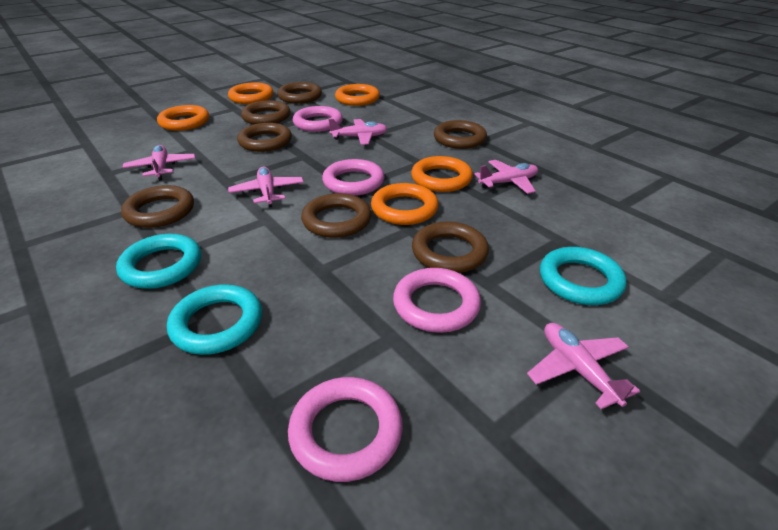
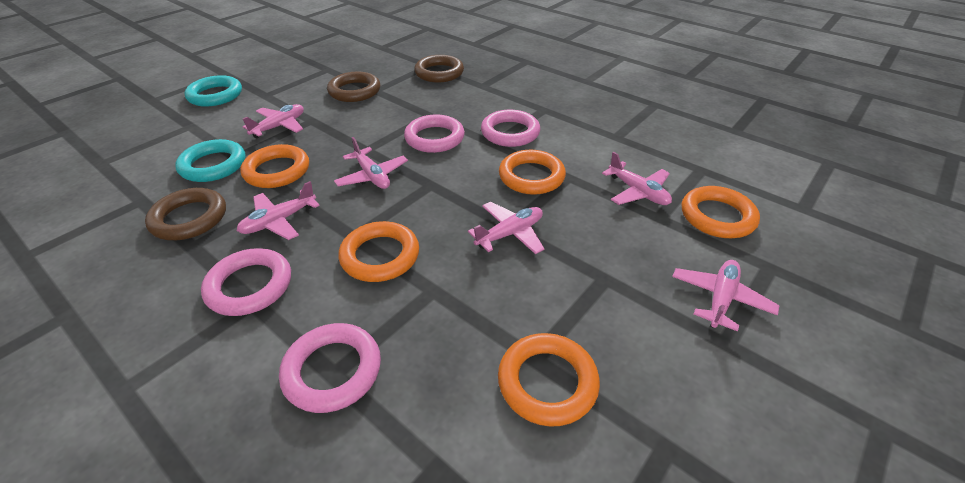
brown ring: [121,185,194,228] [237,123,292,152] [241,100,291,125] [277,82,322,104] [301,193,371,238] [412,221,489,273] [434,120,487,149] = 7 -> [145,188,226,240] [327,72,380,102] [414,55,464,83] = 3
pink plane: [122,145,195,181] [228,167,304,207] [329,119,388,145] [474,160,538,194] [527,323,640,409] = 5 -> [237,181,320,240] [242,104,304,138] [334,137,408,189] [468,202,544,254] [602,152,672,205] [672,260,780,332] = 6
turquoise ring: [116,234,201,289] [167,284,262,355] [540,247,626,305] = 3 -> [175,139,246,182] [184,75,242,107] = 2

